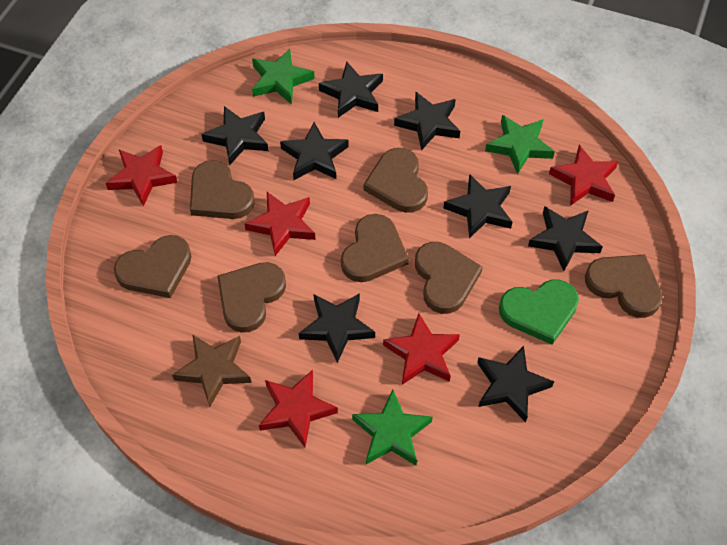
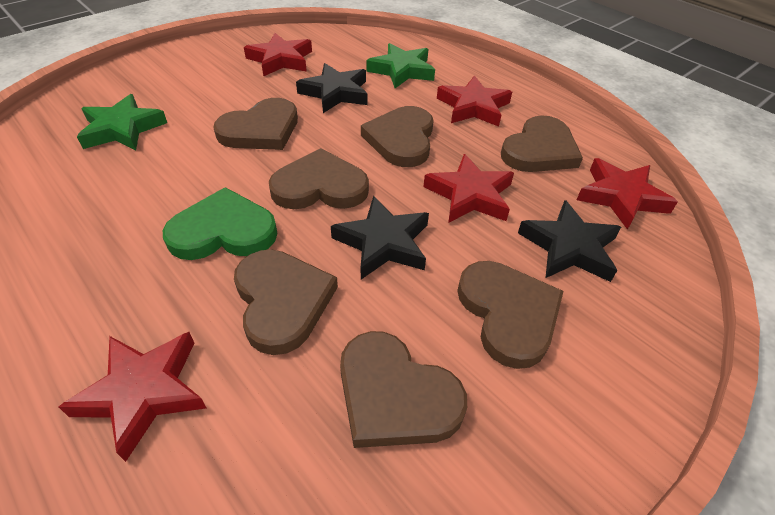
black star: [201,106,268,165] [280,122,349,180] [299,293,375,363] [319,62,383,118] [394,92,460,151] [443,174,512,238] [477,346,554,422] [528,206,603,271] = 8 -> [296,63,368,113] [331,196,429,279] [518,200,621,282] = 3
brown star: [172,334,252,407] = 1 -> none = 0
green star: [252,49,315,105] [352,390,433,466] [485,115,555,175] = 3 -> [77,94,167,150] [366,43,435,88] = 2

